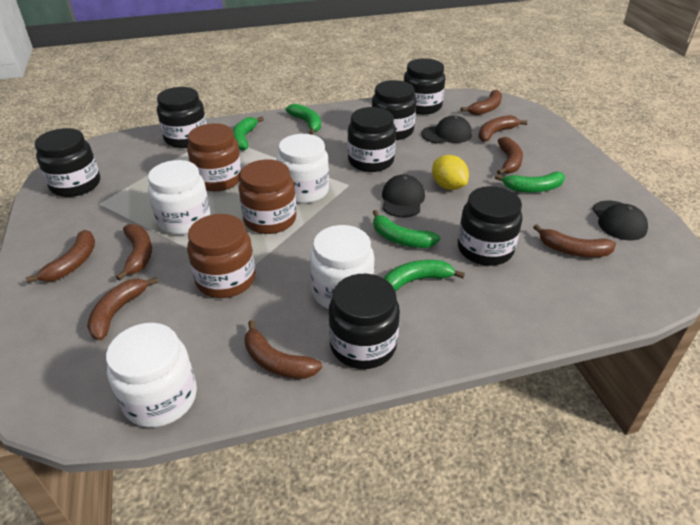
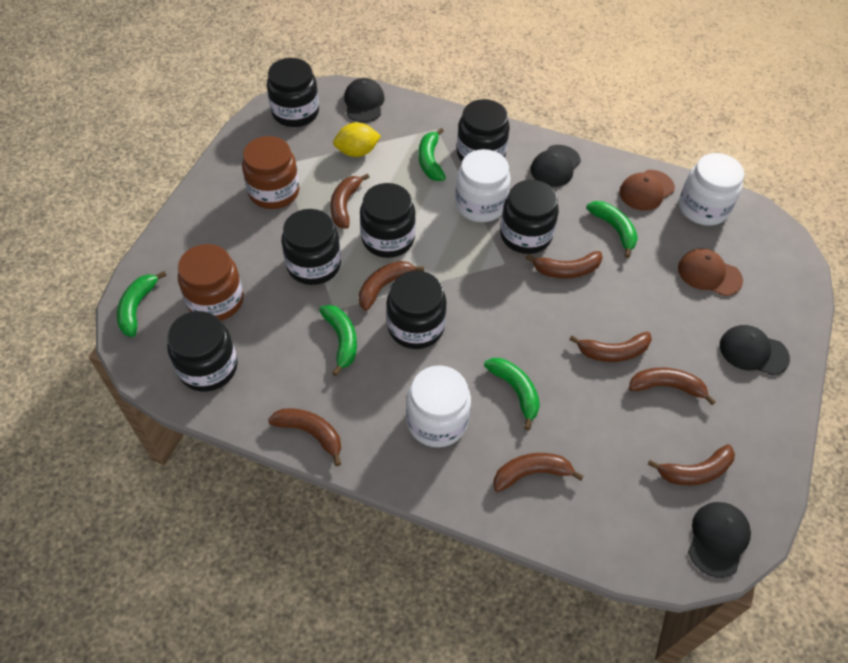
black cap: [382,174,425,217] [421,115,472,144] [593,200,648,241] = 3 -> [344,78,385,122] [530,145,581,187] [688,502,751,578] [720,325,790,376] = 4
brown cap: none = 0 -> [619,170,675,211] [678,248,743,296] = 2
brown jar: [187,123,242,191] [187,214,255,298] [239,160,296,234] = 3 -> [178,244,244,321] [242,136,299,209] = 2
white jar: [106,323,197,428] [148,160,210,235] [277,134,329,204] [310,225,375,309] = 4 -> [406,365,471,447] [455,149,511,222] [679,153,745,225] = 3

